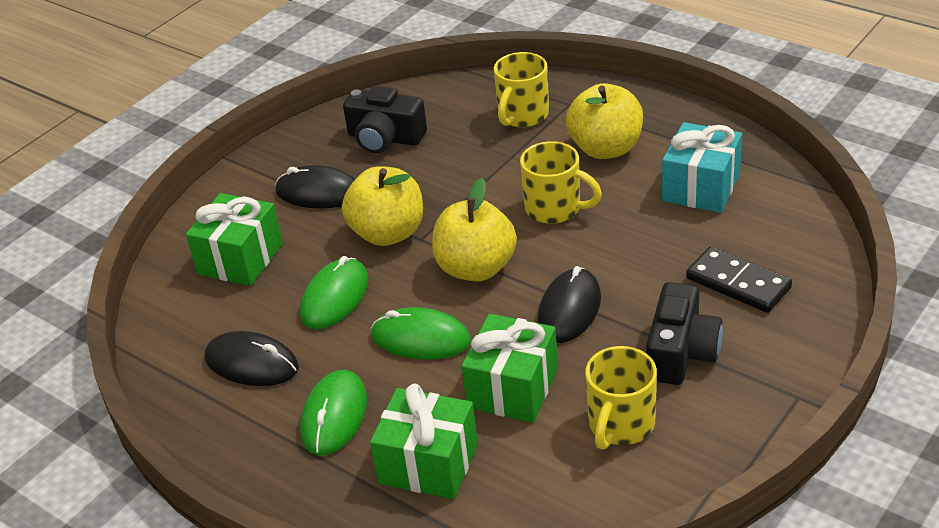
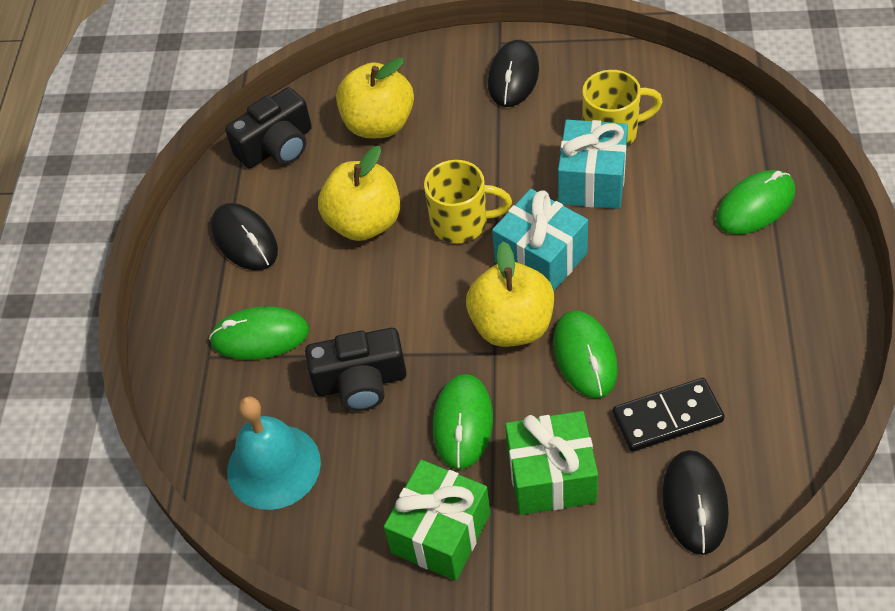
green gift: [186,193,283,286] [370,383,478,499] [461,314,558,423] = 3 -> [384,460,490,581] [505,411,598,515] = 2
green mouse: [300,256,369,329] [300,370,367,456] [371,307,471,360] = 3 -> [209,306,309,360] [433,374,493,469] [553,311,618,398] [716,170,796,234] = 4
turquoise bell: none = 0 -> [227,396,321,510] = 1
turquoise gift: [662,122,742,213] = 1 -> [492,189,588,291] [558,120,628,209] = 2
yellow mug: [494,52,549,127] [520,141,602,224] [585,346,657,450] = 3 -> [424,160,512,243] [582,70,663,146] = 2

